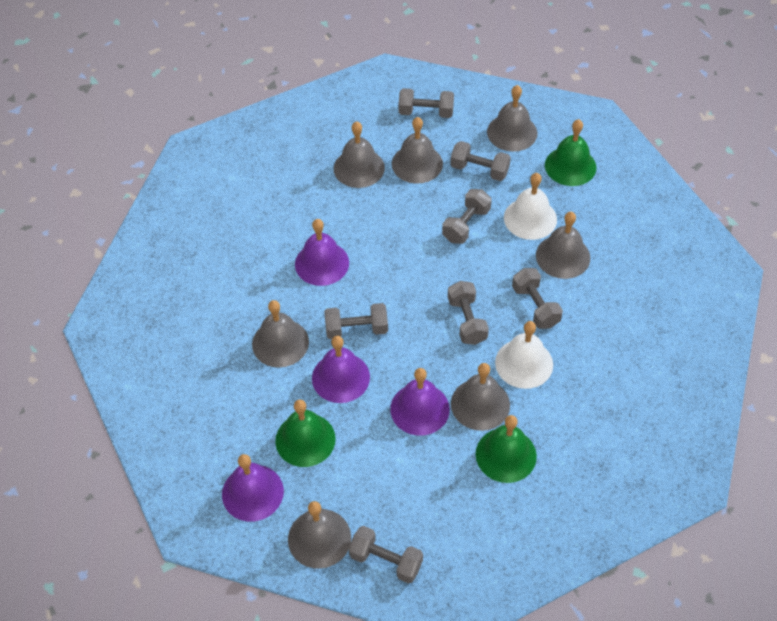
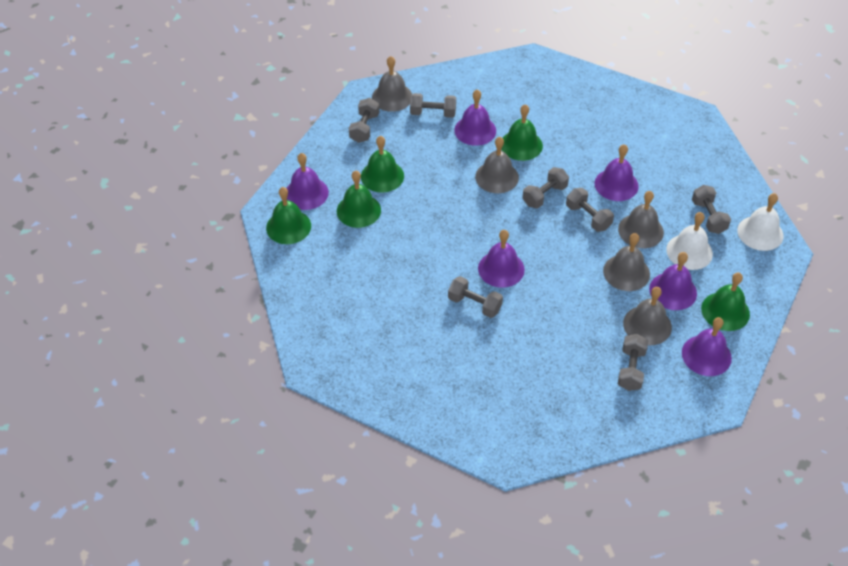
green bell: [275,399,336,467] [476,415,537,483] [545,119,596,186] = 3 -> [266,187,311,244] [337,171,381,228] [361,136,404,193] [501,104,543,161] [701,273,750,331] = 5
grey bell: [252,300,309,368] [288,501,351,569] [334,121,385,188] [392,117,443,184] [451,363,510,431] [487,85,537,152] [536,212,590,279] = 7 -> [372,56,412,112] [475,137,519,193] [603,233,650,291] [618,191,664,248] [623,287,672,345] = 5
purple bell: [222,454,284,522] [295,219,349,286] [312,336,370,403] [390,368,450,436] = 4 -> [286,153,329,210] [454,90,496,146] [478,230,525,288] [595,144,639,201] [649,252,697,310] [682,317,732,376] = 6

